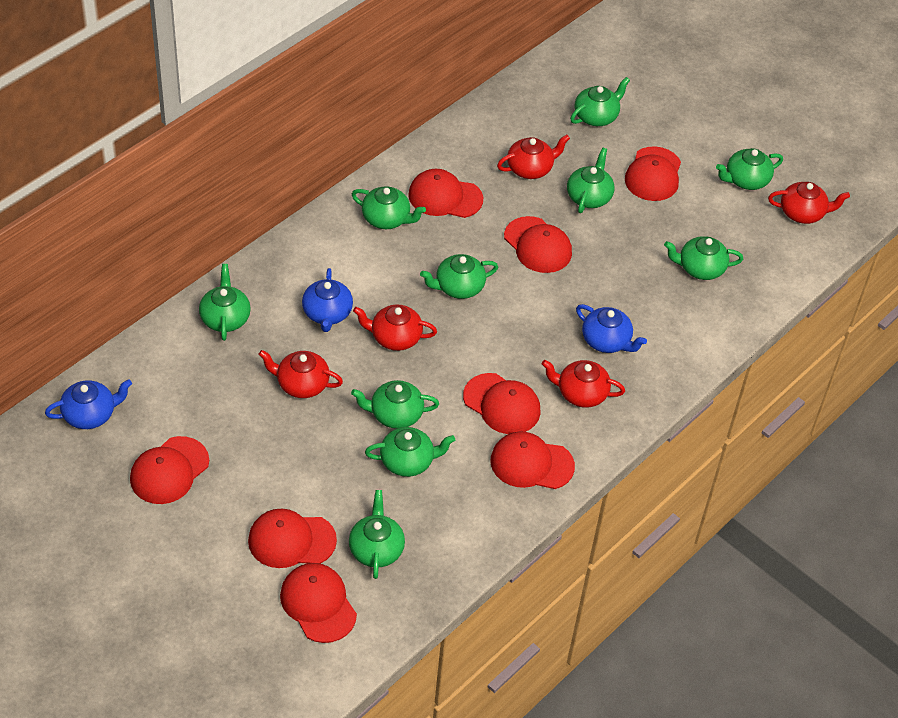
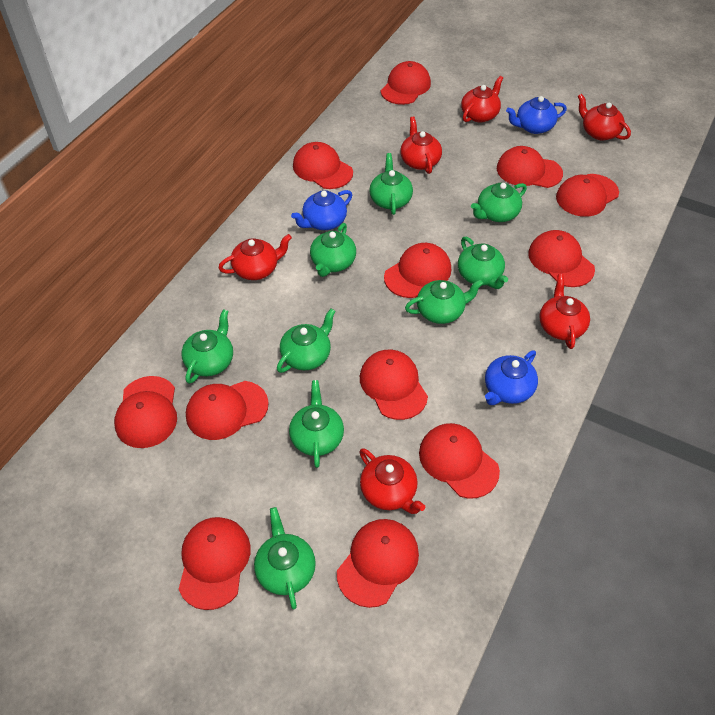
green teapot: [199,264,251,341] [349,490,405,579] [351,380,439,429] [352,186,426,229] [365,427,455,477] [420,254,498,299] [567,148,615,213] [570,77,630,126] [664,236,743,280] [716,148,783,190] = 10 -> [181,309,233,384] [254,507,316,609] [277,309,336,373] [289,380,344,468] [310,223,356,277] [369,153,413,215] [405,279,484,324] [458,237,508,289] [471,183,527,222] = 9
red cap: [130,436,209,504] [248,509,337,568] [280,563,357,643] [408,169,483,218] [463,373,540,434] [490,431,575,489] [504,216,572,273] [625,146,681,201] = 8 -> [114,376,177,448] [179,517,251,610] [186,381,269,440] [293,142,353,189] [337,519,419,608] [360,350,428,420] [381,61,431,105] [384,243,451,298] [419,423,500,499] [497,146,563,188] [528,230,595,287] [556,174,619,217] = 12
red teapot: [258,350,343,398] [353,304,437,351] [497,135,570,179] [542,360,625,408] [768,182,850,224] = 5 -> [219,234,292,280] [360,448,425,514] [400,117,442,174] [461,76,503,123] [539,274,590,349] [578,94,631,140] = 6

